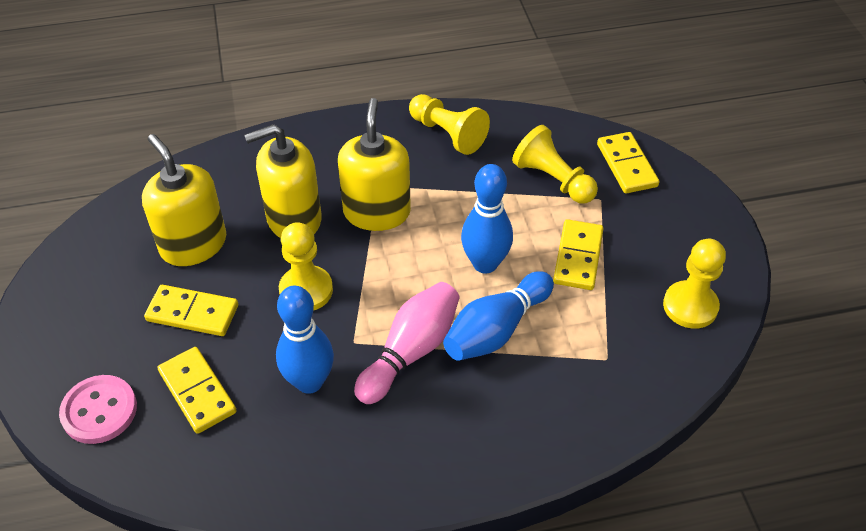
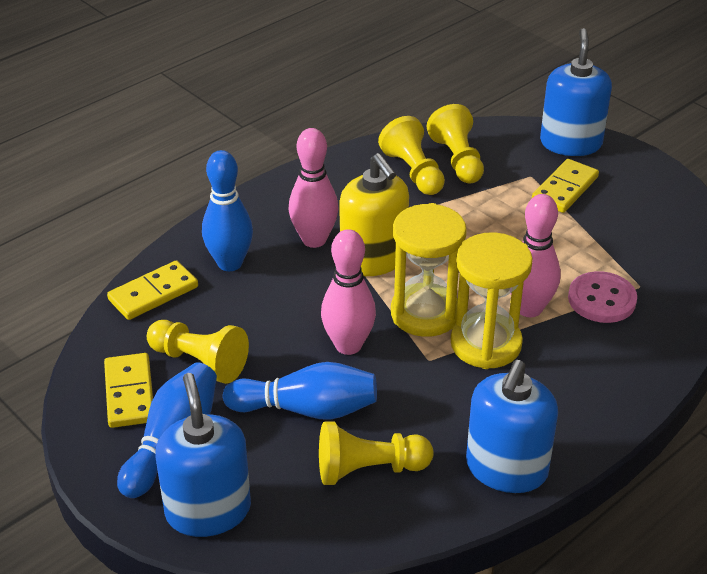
blue soap dispenser: none = 0 -> [155,373,251,537] [466,360,558,493] [540,28,612,156] = 3
pink bowling pin: [354,282,460,404] = 1 -> [289,128,339,248] [321,229,376,355] [510,194,561,317] = 3
yellow domino: [144,285,238,336] [158,347,237,434] [553,219,603,290] [597,132,659,194] = 4 -> [104,353,153,428] [107,260,198,320] [532,159,599,213] = 3
yellow hourglass: none = 0 -> [391,203,467,337] [451,232,533,369] = 2
yellow soap dispenser: [142,134,226,266] [244,124,321,238] [338,98,411,231] = 3 -> [339,153,409,276] = 1

